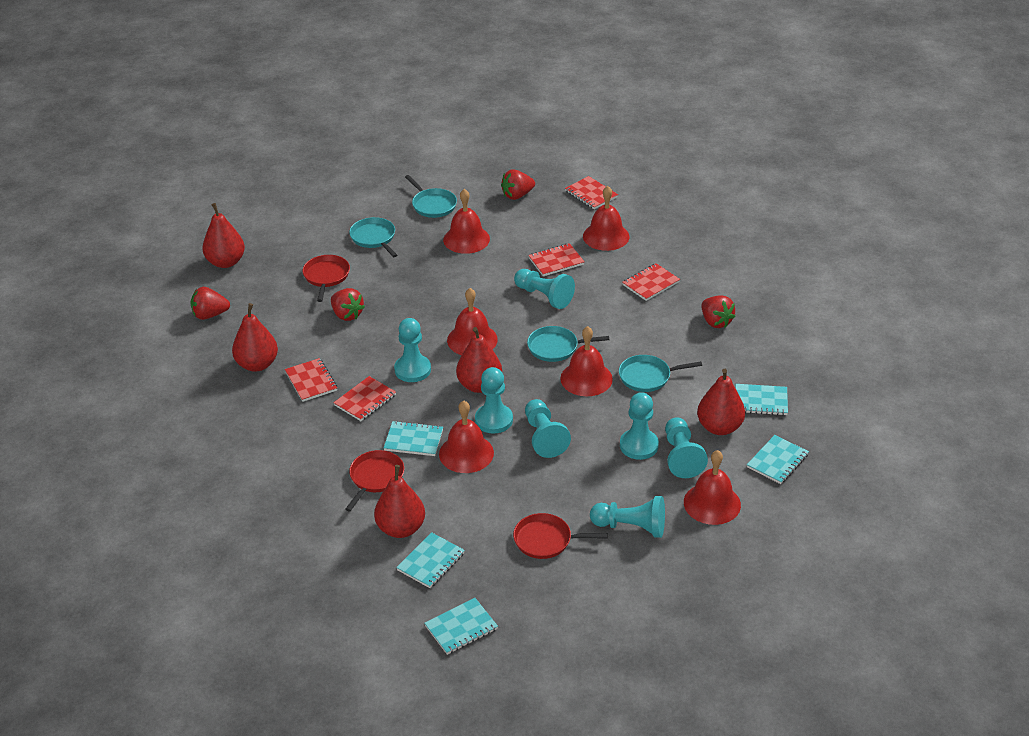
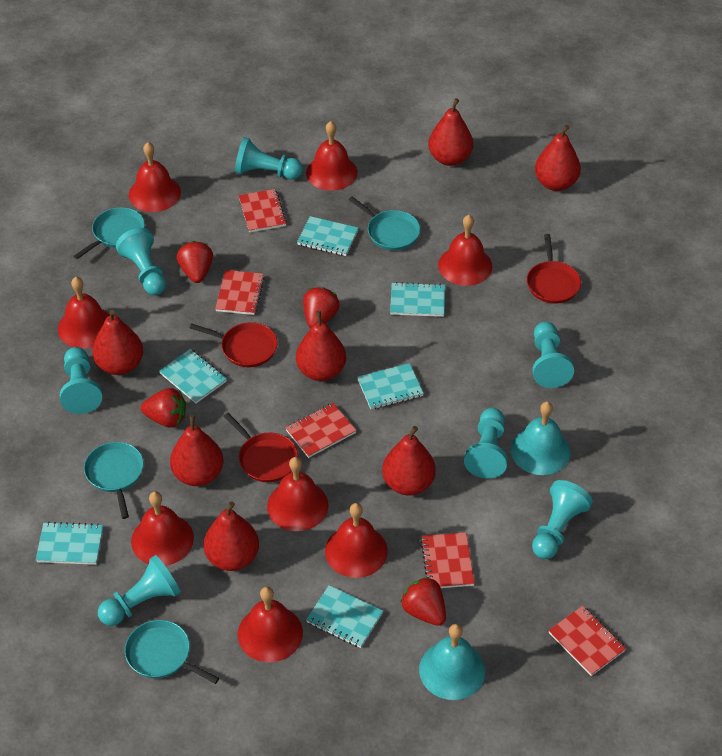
red bell: [439,401,494,473] [443,189,490,254] [447,288,498,355] [560,326,613,396] [583,186,629,251] [684,450,741,525] = 6 -> [58,277,110,349] [129,142,181,212] [131,491,194,566] [238,586,303,662] [267,457,328,531] [306,121,358,191] [325,503,388,578] [438,215,492,286] = 8
red pear: [202,203,245,268] [232,303,278,372] [374,465,425,538] [456,327,502,393] [697,369,745,435] = 5 -> [92,310,143,375] [170,415,223,486] [204,502,259,571] [296,310,346,381] [382,426,436,495] [428,98,473,166] [535,125,581,191] = 7
turquoise bell: none = 0 -> [419,624,485,700] [511,402,570,475] = 2
turquoise notebook: [384,421,443,456] [396,532,465,588] [424,598,498,655] [736,384,788,415] [747,435,809,484] = 5 -> [36,522,103,565] [159,349,227,403] [297,216,358,256] [306,585,383,648] [357,363,424,409] [390,282,445,317] = 6

